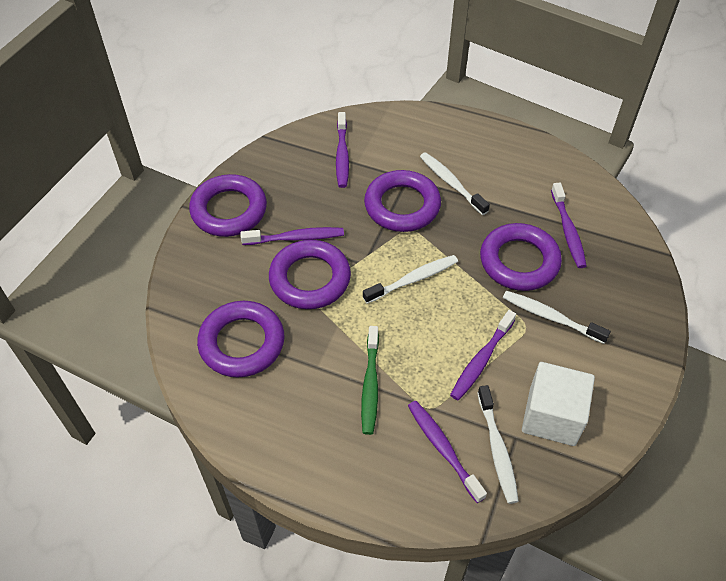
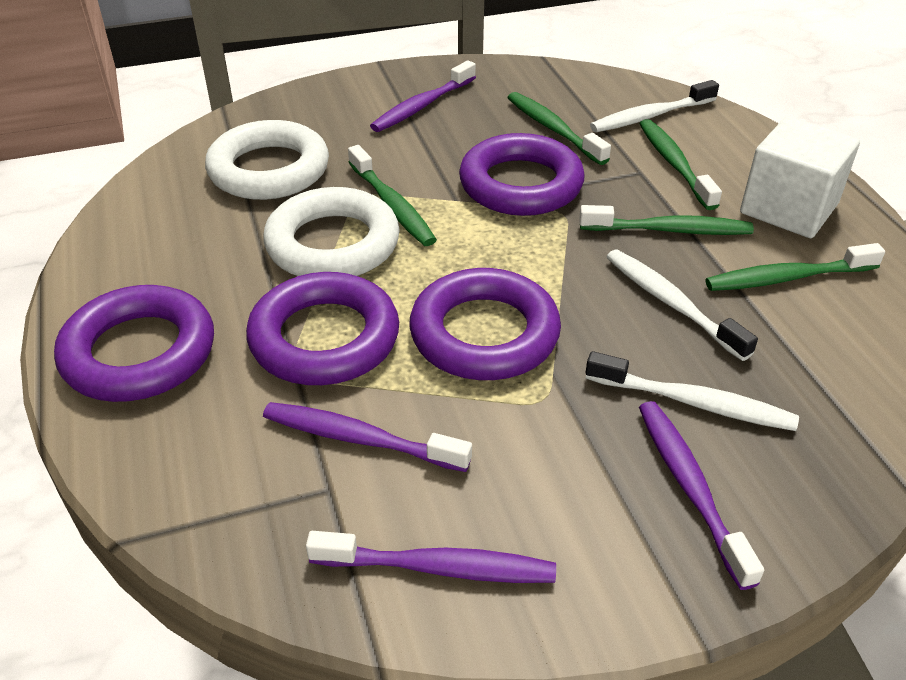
green toothbrush: [361,326,379,435] = 1 -> [348,145,437,246] [507,92,611,165] [579,205,754,235] [639,119,722,210] [705,243,885,291] = 5
purple ring: [189,174,267,237] [197,301,285,377] [269,240,351,309] [364,170,441,232] [480,223,562,291] = 5 -> [54,285,214,402] [246,272,399,385] [409,268,561,380] [459,133,585,216] = 4
purple toothbrush: [240,227,344,245] [336,112,349,188] [408,401,487,503] [450,310,516,400] [551,183,587,268] = 5 -> [263,402,472,472] [306,531,556,583] [370,60,476,132] [639,401,764,590] = 4
white ring: none = 0 -> [205,120,329,200] [263,187,400,276] = 2
white toothbrush: [363,255,458,304] [420,152,490,215] [478,385,519,504] [503,291,611,344] = 4 -> [586,351,799,431] [590,80,719,132] [607,250,758,361] = 3

